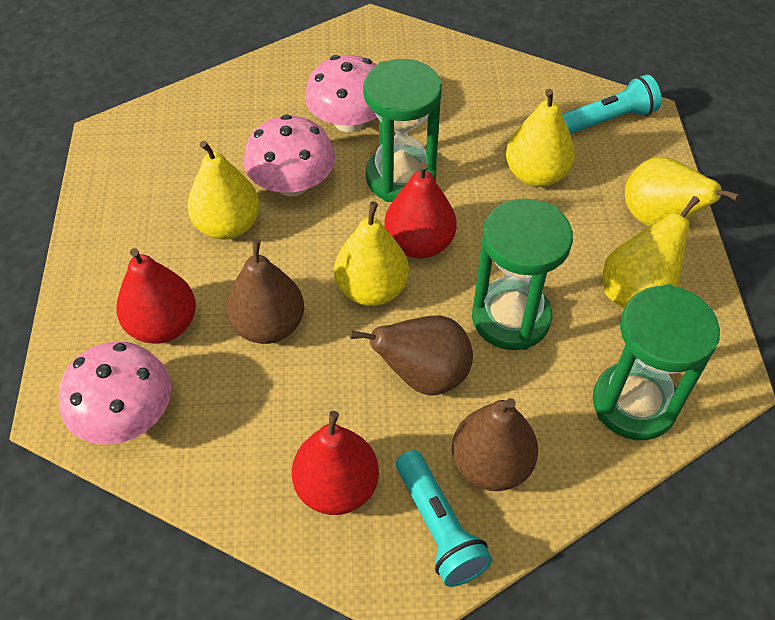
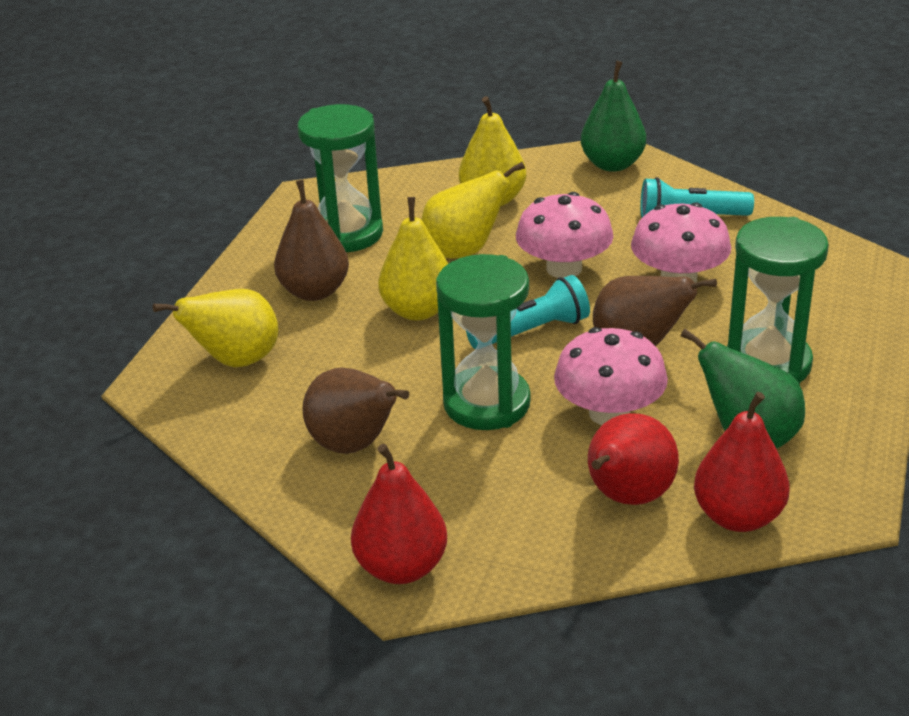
green pear: none = 0 -> [581,61,646,172] [680,329,805,449] = 2
yellow pear: [187,141,260,240] [334,202,409,306] [506,89,575,187] [602,196,700,308] [625,157,740,227] = 5 -> [153,289,278,367] [378,197,448,321] [422,162,525,259] [459,96,526,206] = 4

